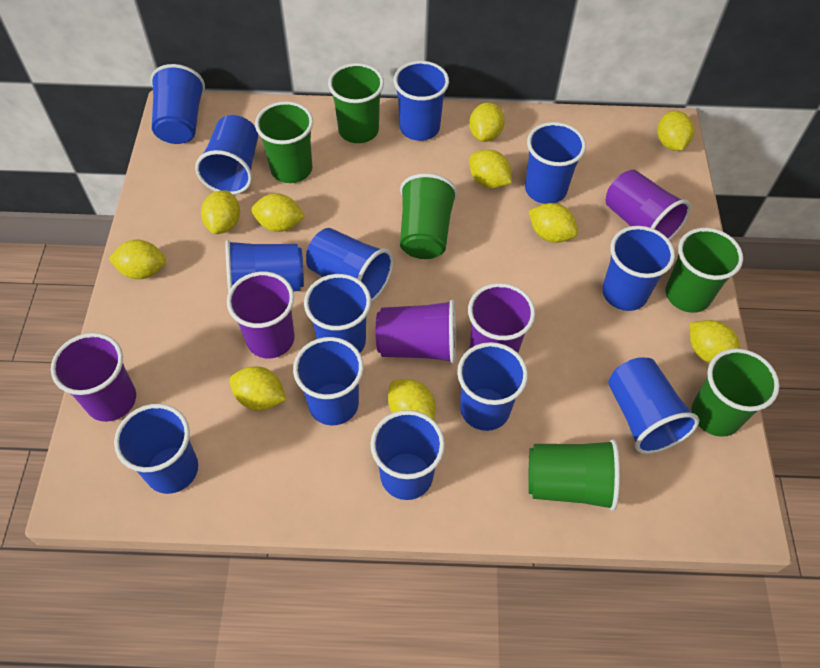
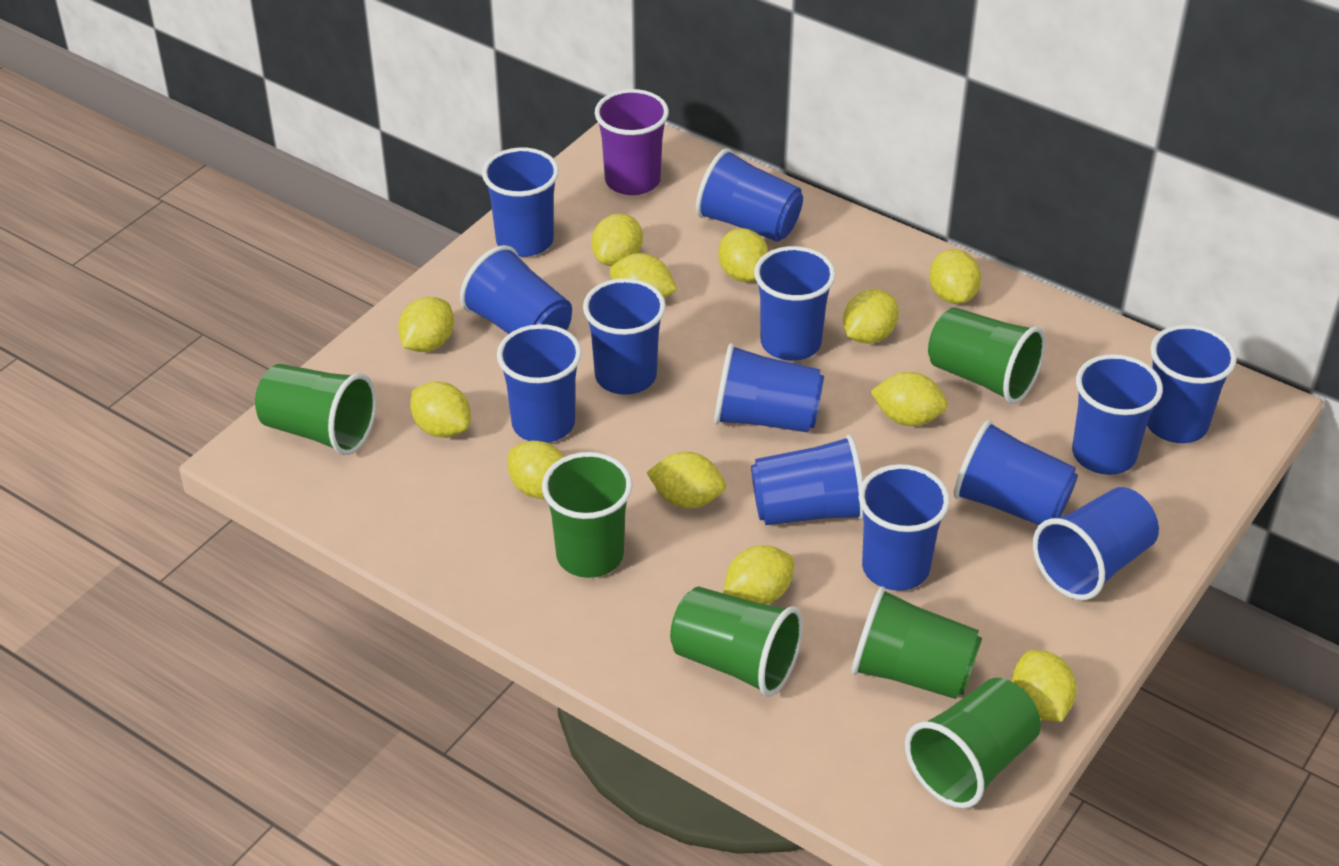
purple cup: [51,333,136,422] [227,272,295,358] [376,299,456,364] [468,283,535,353] [606,170,691,240] = 5 -> [595,89,669,195] = 1
yellow lemon: [108,240,166,279] [201,190,240,234] [229,366,287,411] [251,193,305,232] [388,379,436,421] [469,102,505,142] [469,149,512,188] [529,203,578,243] [657,111,694,151] [690,320,740,363] = 10 -> [398,297,454,352] [410,381,471,438] [508,441,564,499] [591,214,643,266] [610,253,677,298] [646,452,726,508] [718,228,769,282] [723,545,794,605] [843,289,899,344] [870,372,948,426] [929,249,981,304] [1012,650,1076,722] = 12

